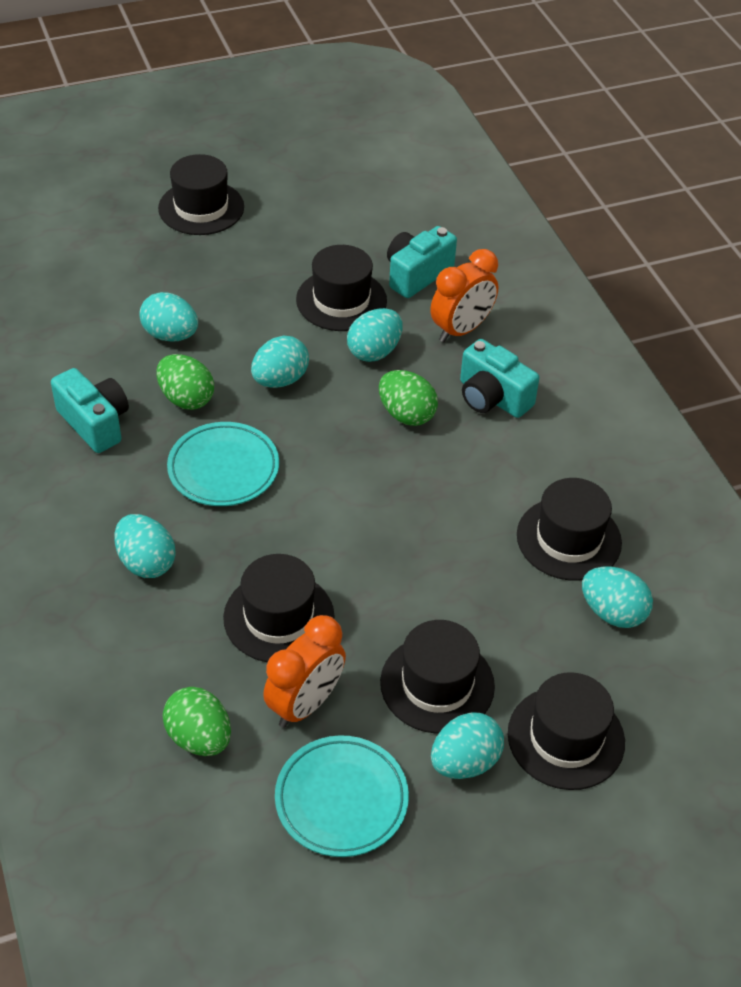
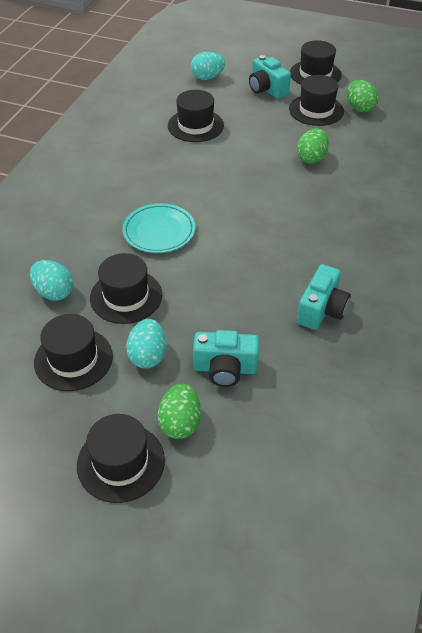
orange clock: [263,615,346,728] [431,249,498,342] = 2 -> none = 0
turquoise egg: [114,514,176,578] [139,292,198,342] [251,336,309,388] [347,308,403,362] [431,712,504,779] [582,567,653,628] = 6 -> [30,260,73,301] [126,319,167,369] [190,52,225,80] = 3
turquoise plate: [167,422,279,506] [275,735,409,857] = 2 -> [122,203,195,253] = 1

